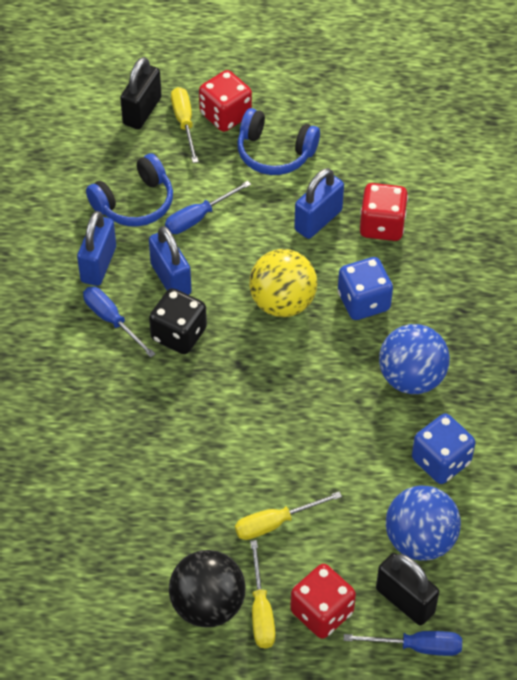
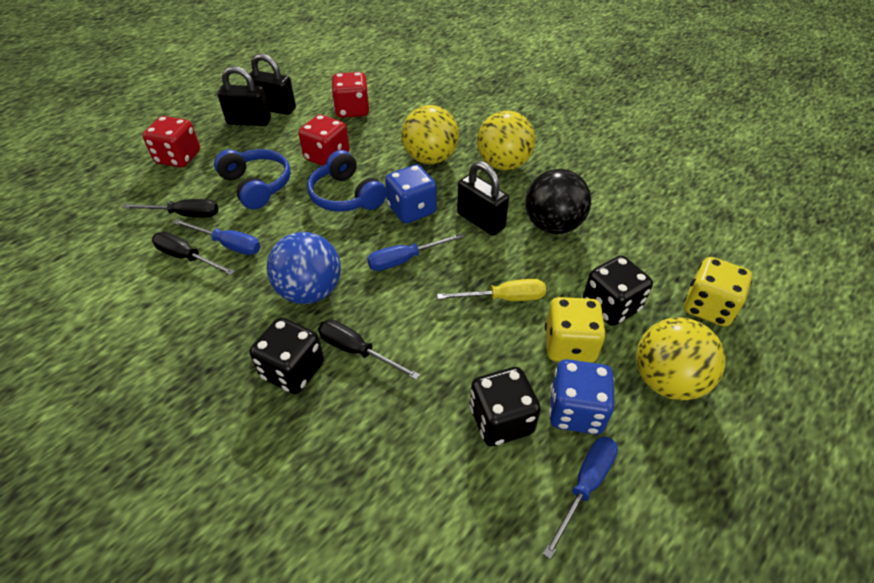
black dice: [149,288,207,354] = 1 -> [250,317,324,394] [470,367,541,446] [583,256,653,326] = 3
black padlock: [120,57,162,129] [376,553,439,626] = 2 -> [217,66,271,126] [246,54,296,115] [457,161,509,236] = 3
black screwdriver: none = 0 -> [122,199,218,218] [152,232,235,275] [318,320,420,380] = 3
blue ball: [379,324,450,394] [386,485,461,561] = 2 -> [267,232,341,304] = 1
blue padlock: [77,211,116,286] [149,226,192,295] [294,168,344,239] = 3 -> none = 0
yellow ball: [249,249,317,317] = 1 -> [402,105,459,164] [477,110,535,170] [636,317,725,400] = 3
yellow dice: none = 0 -> [545,297,606,363] [684,257,752,327] = 2
yellow screwdriver: [171,87,198,163] [235,491,342,540] [250,540,275,649] = 3 -> [437,279,546,301] = 1

